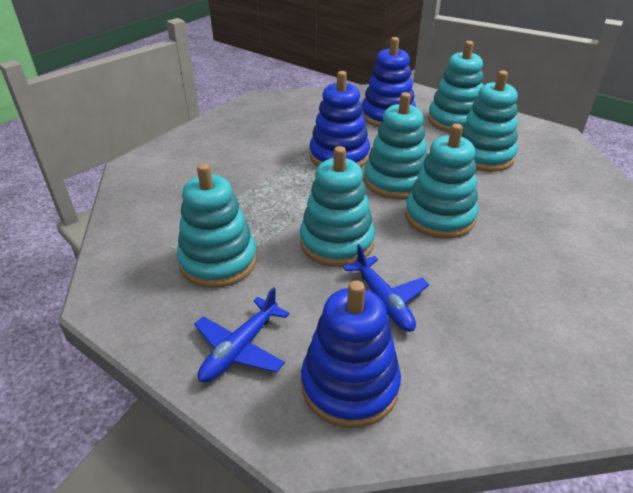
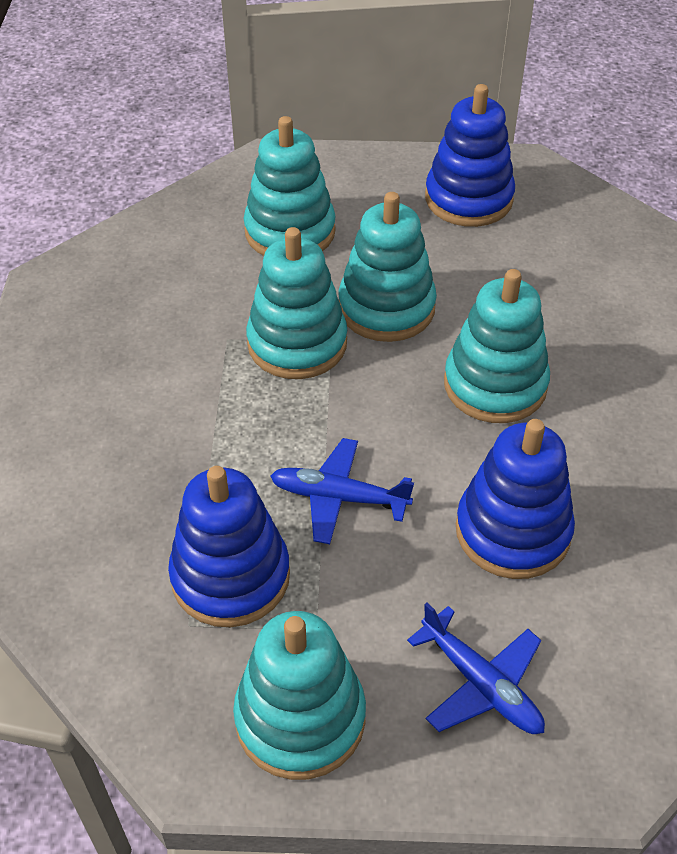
turquoise stacking toy: [177,163,257,288] [300,146,375,267] [364,92,427,199] [405,124,478,239] [428,41,484,132] [461,71,518,172] = 6 -> [233,611,366,780] [244,116,336,256] [246,227,347,379] [338,192,437,342] [444,269,550,423] = 5

